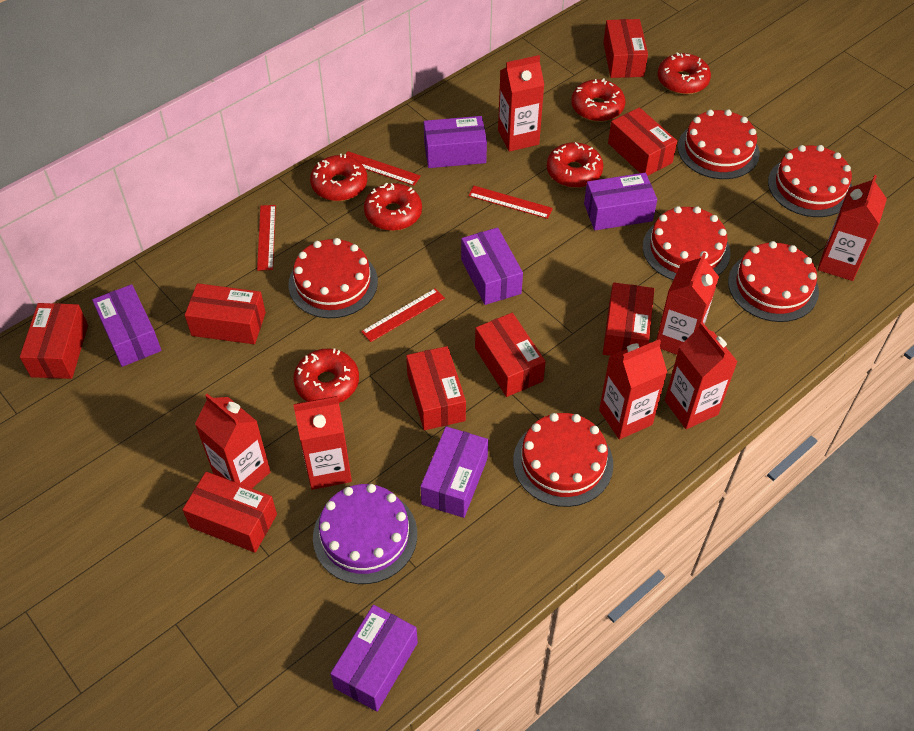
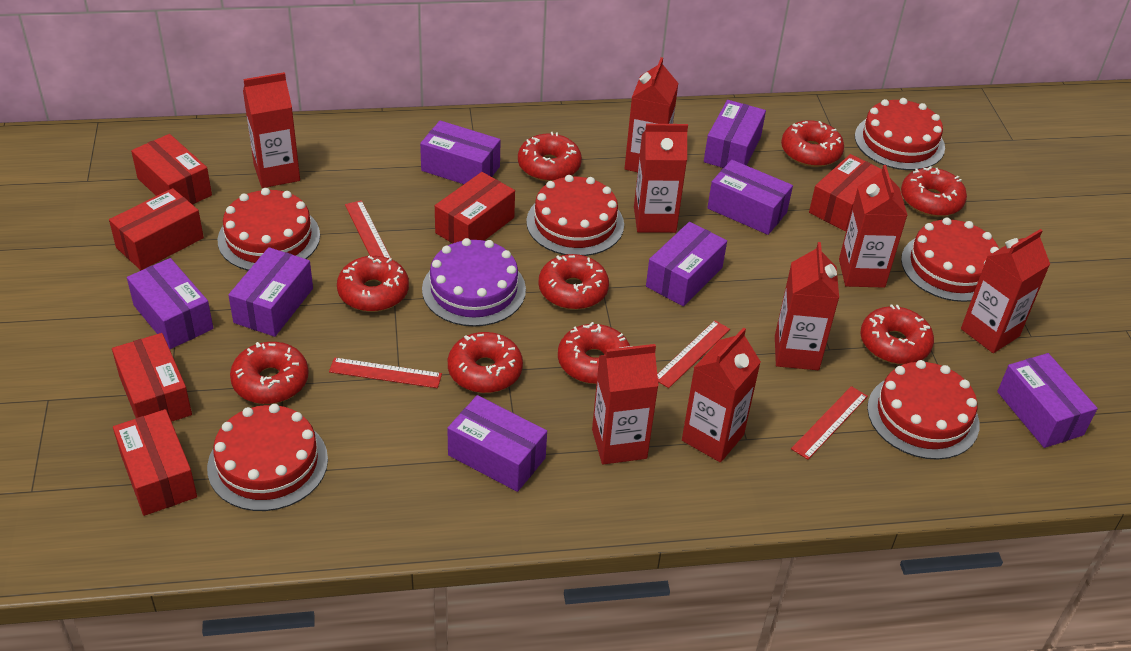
purple box: [92,284,161,367] [330,605,418,712] [420,426,488,518] [424,116,487,168] [461,227,523,305] [584,173,657,230] = 6 -> [127,258,213,349] [228,247,313,337] [420,120,501,184] [447,395,547,492] [646,222,727,306] [704,100,766,168] [707,160,793,235] [997,353,1098,448] = 8
red box: [20,303,88,379] [182,472,277,553] [185,283,266,344] [406,346,466,430] [475,313,546,397] [603,19,648,78] [603,283,654,356] [608,107,677,176] = 8 -> [109,188,204,270] [112,333,192,422] [113,409,197,516] [131,134,212,205] [435,172,515,244] [809,154,882,231] = 6
red carton: [195,394,271,488] [293,396,352,490] [498,55,544,152] [599,339,667,439] [656,253,719,355] [665,322,738,429] [818,175,887,281] = 7 -> [243,72,300,188] [592,344,659,464] [624,57,678,172] [634,124,688,233] [682,328,761,462] [775,242,839,370] [839,165,907,288] [961,229,1050,353] = 8
red donut: [293,348,359,403] [310,154,367,201] [364,182,422,231] [547,142,603,188] [571,78,625,122] [657,52,711,95] = 6 -> [230,342,309,404] [337,256,409,312] [448,332,523,393] [518,132,582,182] [538,254,609,310] [558,322,630,384] [781,120,844,167] [860,305,934,364] [901,166,967,217] = 9

